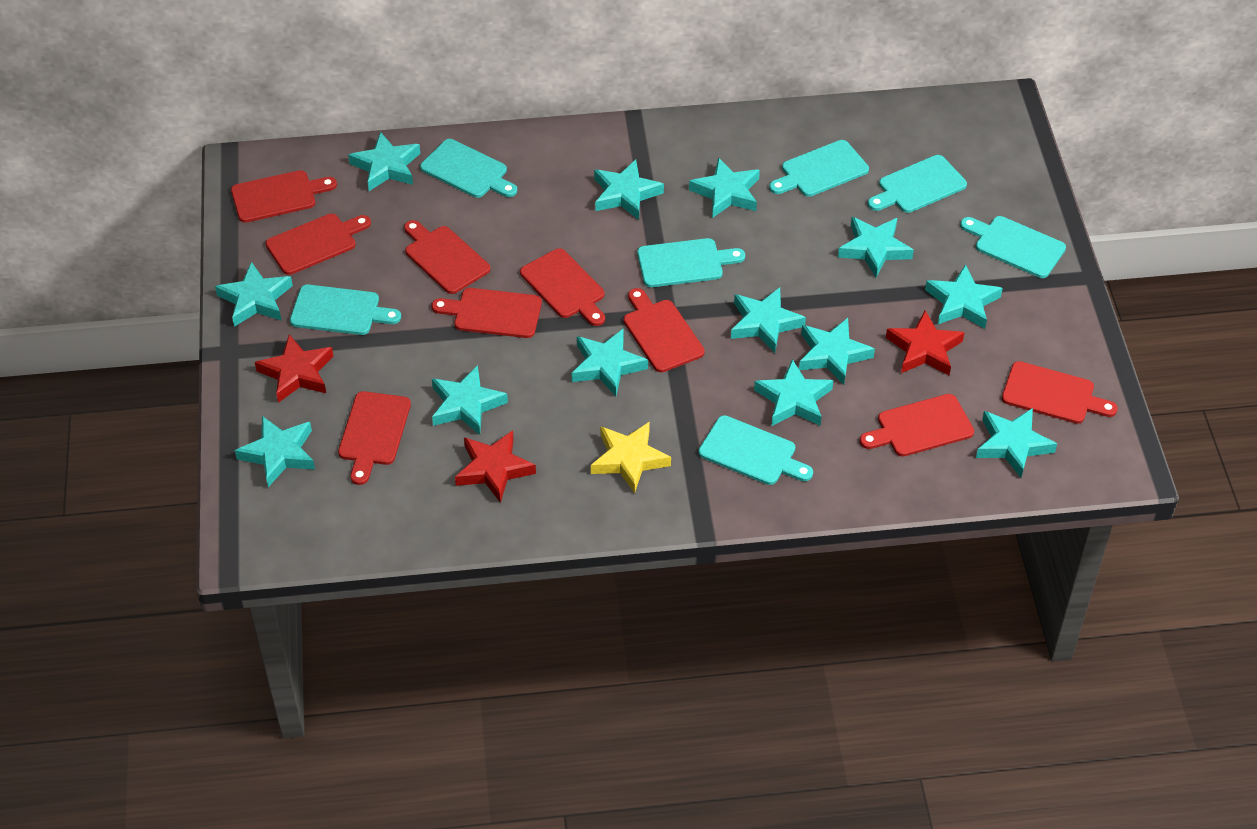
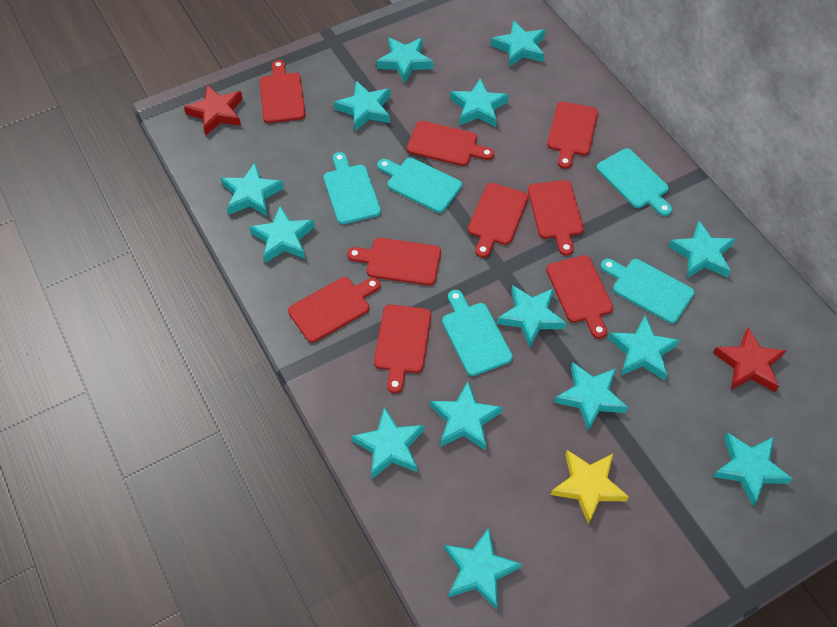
red star: [255,334,334,403] [455,430,536,503] [886,310,964,375] = 3 -> [184,85,243,135] [713,327,787,392] = 2
turquoise cutting board: [290,284,401,335] [420,139,517,198] [637,238,745,287] [699,415,813,485] [769,140,869,197] [868,155,967,213] [960,216,1066,278] = 7 -> [323,152,381,225] [377,158,462,213] [442,290,513,376] [596,148,672,216] [600,259,695,323] = 5
turquoise star: [215,262,293,327] [235,416,315,487] [348,132,421,191] [432,365,508,435] [572,329,648,396] [594,159,664,220] [689,157,760,218] [731,287,806,353] [754,359,833,426] [799,318,875,385] [838,217,914,278] [925,264,1003,329] [976,408,1057,478] = 13 -> [221,163,284,216] [249,206,315,263] [334,81,390,131] [351,407,424,479] [376,37,433,84] [430,382,502,450] [444,528,522,610] [450,78,509,127] [491,20,545,67] [497,285,566,347] [554,362,628,431] [608,316,680,380] [668,221,735,278] [713,433,792,506] = 14

